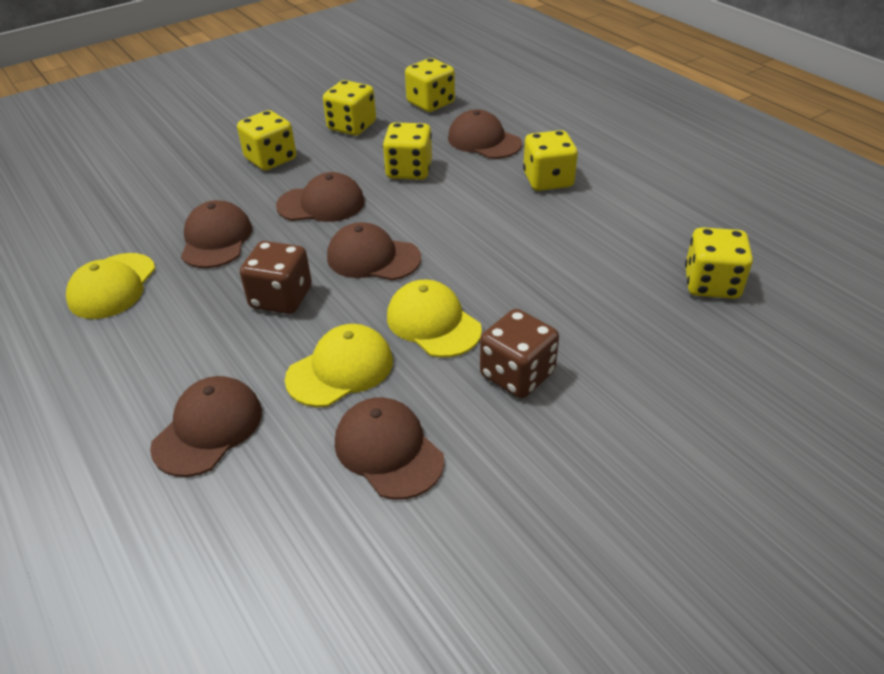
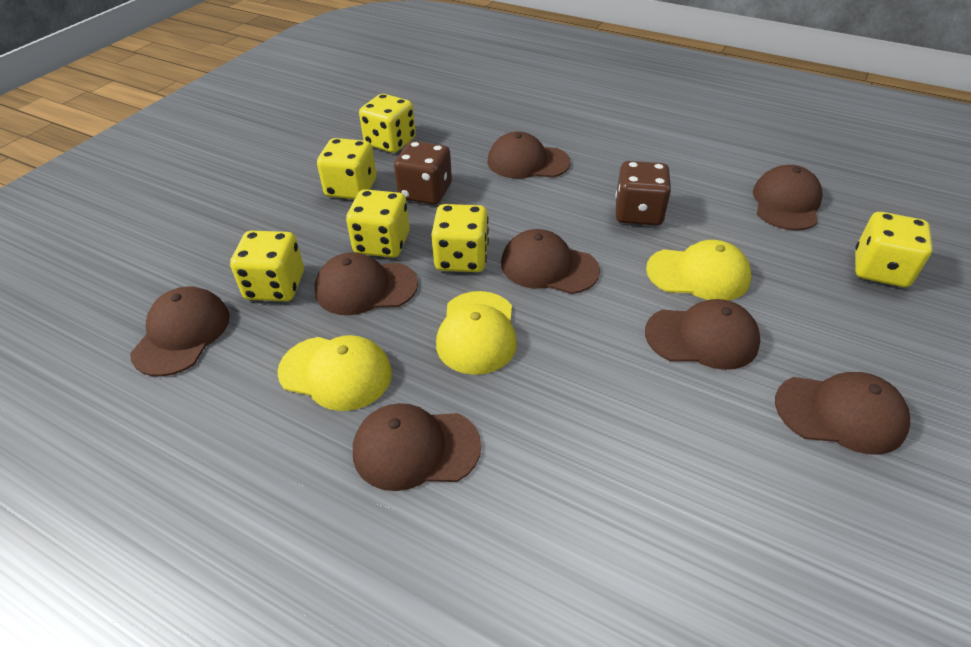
brown cap: [150,376,262,477] [181,200,252,268] [276,172,365,222] [327,222,421,281] [335,397,444,500] [448,109,522,159] = 6 -> [130,286,230,377] [315,253,418,315] [353,403,481,491] [488,131,571,179] [501,229,600,294] [645,299,760,370] [753,165,823,231] [775,372,910,455] = 8

